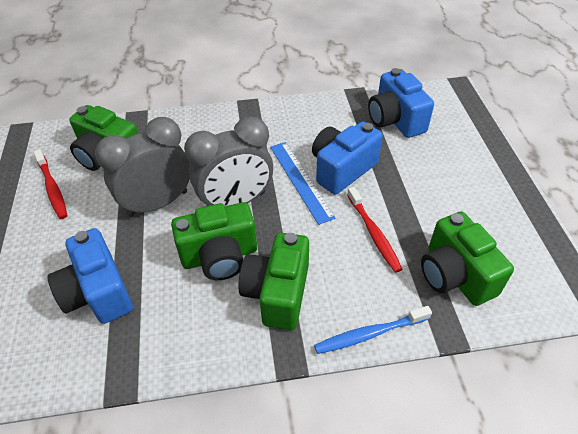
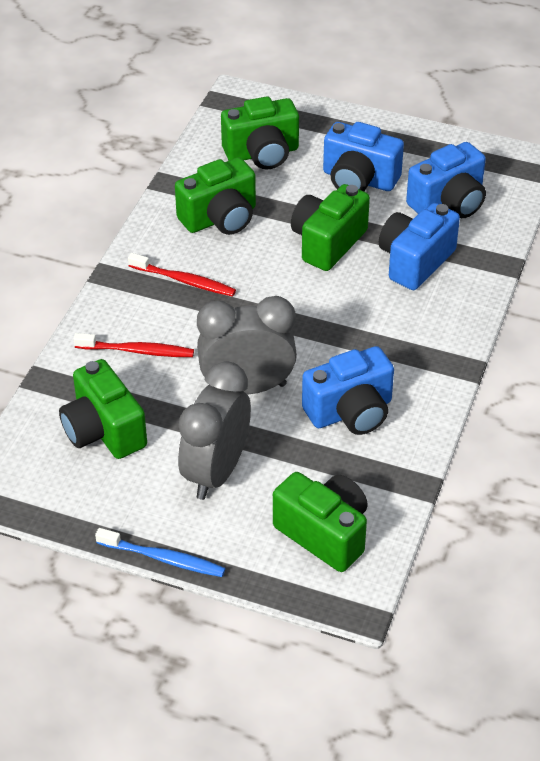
blue camera: [48,228,133,324] [312,122,383,195] [368,68,434,138] = 3 -> [302,346,394,435] [323,122,404,191] [379,203,460,290] [406,142,486,218] = 4
blue ruler: [270,142,336,225] = 1 -> none = 0
green camera: [69,105,138,171] [171,202,257,280] [238,232,309,330] [421,212,514,306] = 4 -> [59,359,147,459] [175,157,256,235] [221,96,299,170] [273,472,368,572] [291,184,370,271] = 5

